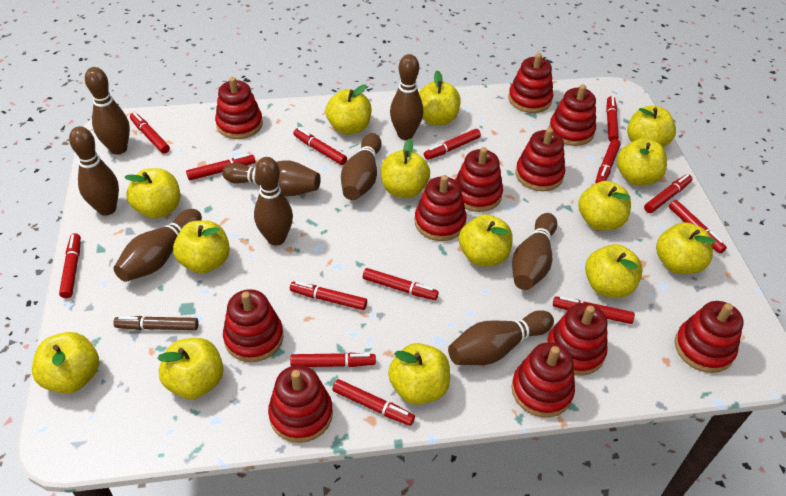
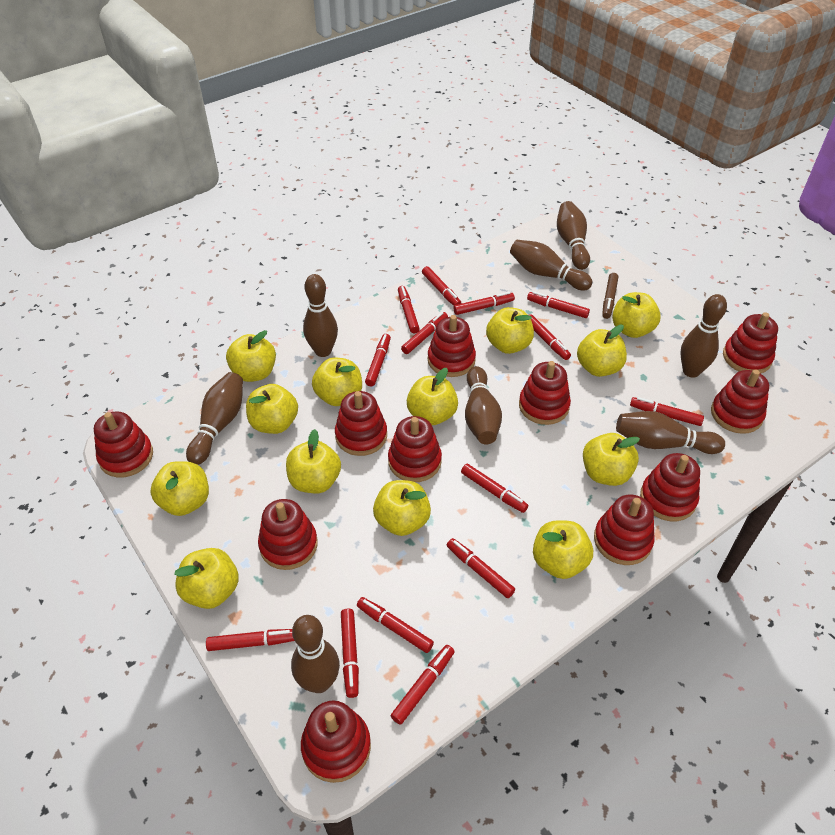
brown bowling pin: [69,126,119,216] [85,67,130,155] [113,209,202,282] [222,161,321,196] [254,157,293,246] [341,133,382,200] [390,54,423,140] [448,310,554,365] [512,213,557,290] = 9 -> [186,372,243,465] [291,615,340,693] [303,274,338,357] [465,366,502,444] [510,240,592,290] [557,201,590,270] [616,411,725,454] [681,294,727,378] = 8
yellow apple: [32,332,99,393] [124,168,181,218] [157,338,224,399] [173,220,230,274] [325,84,372,135] [381,139,430,198] [388,343,450,405] [419,70,461,126] [459,214,513,266] [578,181,631,230] [585,244,643,298] [617,138,667,185] [627,106,676,147] [656,222,715,274] = 14 -> [151,461,209,516] [174,548,239,609] [226,330,276,382] [246,384,298,434] [286,429,341,493] [312,358,362,406] [373,480,431,536] [407,368,458,425] [486,307,534,354] [533,520,593,579] [577,325,627,377] [583,433,640,486] [612,292,661,338] = 13

